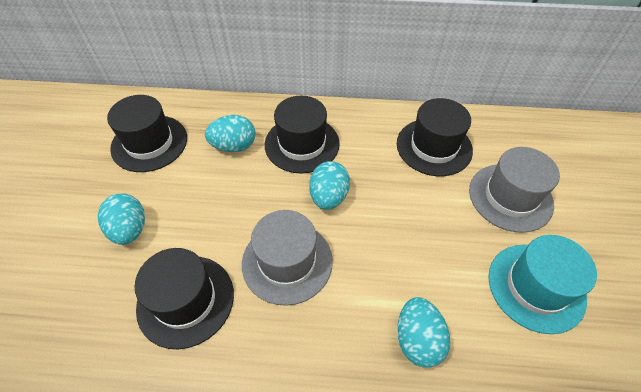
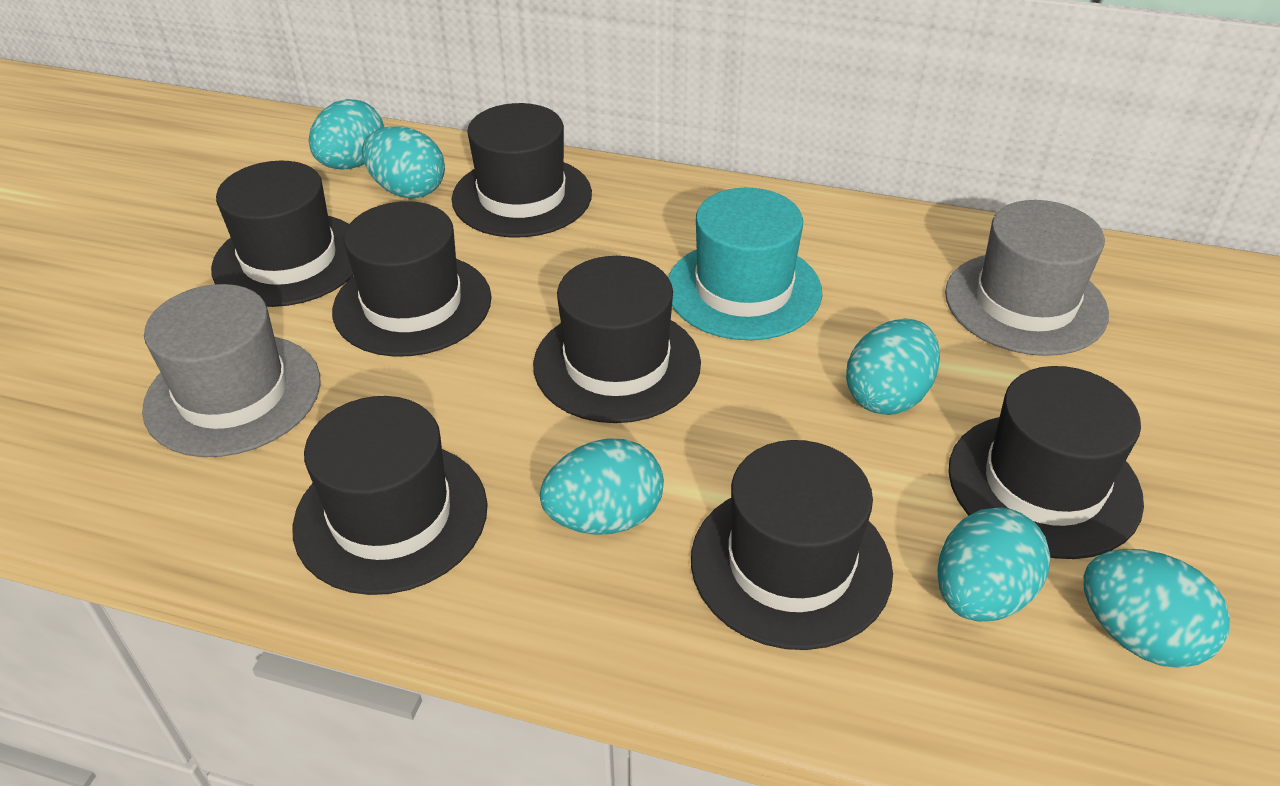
black hat: [107,95,187,172] [135,248,234,349] [265,96,340,173] [397,98,473,176] = 4 -> [211,161,354,307] [292,396,488,595] [332,201,491,357] [452,103,592,237] [533,256,701,423] [691,440,893,650] [948,366,1144,559] = 7
turquoise egg: [98,193,145,245] [205,115,255,152] [309,161,350,210] [397,297,450,368] = 4 -> [309,99,385,170] [362,126,445,199] [540,438,664,535] [846,319,940,415] [938,507,1050,622] [1083,549,1230,668] = 6

